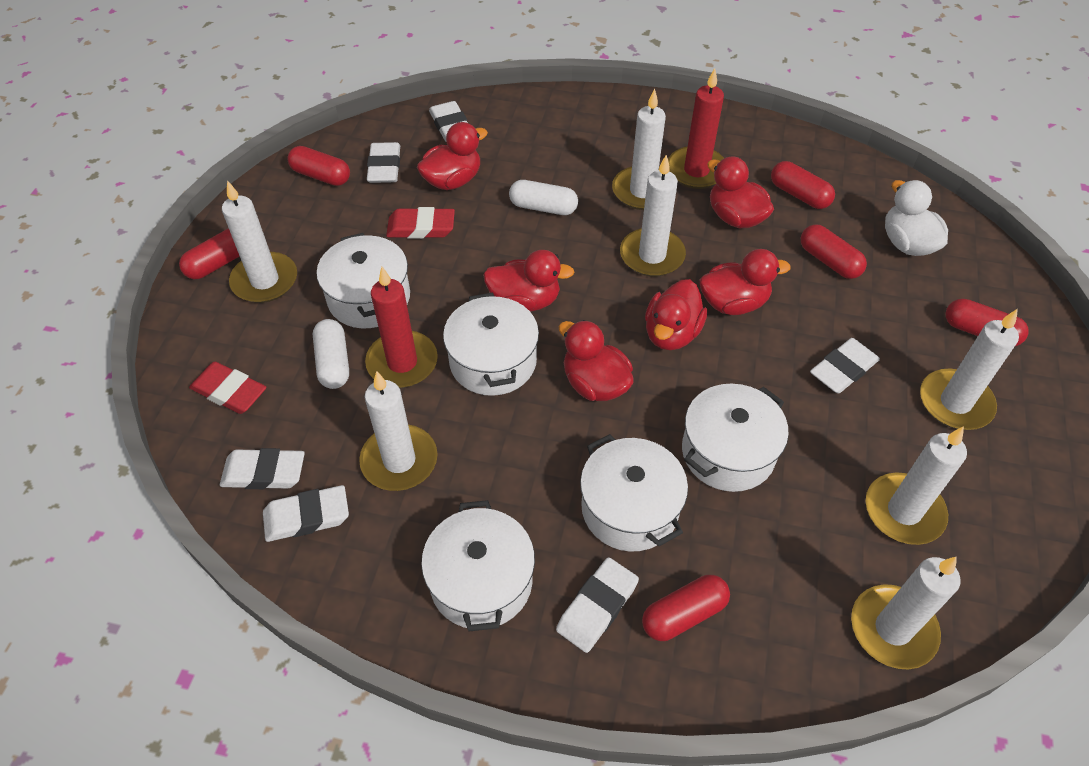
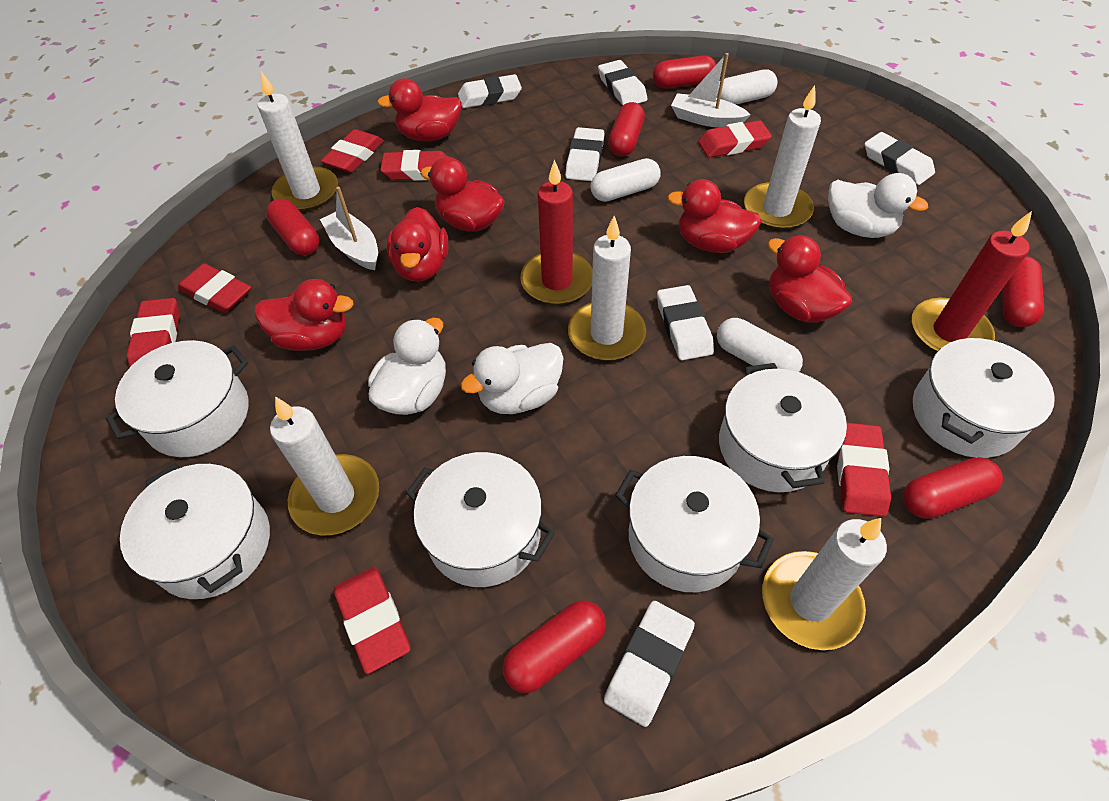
red eraser: [189,362,266,414] [386,207,455,239] = 2 -> [127,298,180,367] [178,263,251,313] [321,129,384,173] [334,567,411,674] [380,150,448,181] [698,120,772,158] [837,422,891,517] = 7
white boat: none = 0 -> [320,187,378,270] [671,53,751,128] = 2
white candle: [222,181,297,303] [359,371,438,491] [612,89,666,210] [620,155,686,277] [851,557,961,669] [866,426,967,545] [920,309,1019,430] = 7 -> [258,72,338,212] [270,397,379,536] [568,216,646,361] [744,85,821,230] [762,518,887,650] = 5
white capsule: [313,319,349,389] [509,180,578,215] = 2 -> [591,158,661,202] [716,69,777,105] [717,318,803,372] = 3
white duck: [885,180,948,256] = 1 -> [368,318,446,415] [461,343,563,414] [828,173,928,238] = 3
white pot: [317,233,410,328] [421,500,535,631] [443,292,539,396] [580,434,688,552] [682,384,789,492] = 5 -> [106,340,249,457] [120,463,270,599] [406,452,555,587] [615,456,774,592] [719,363,847,492] [913,338,1055,458] = 6

